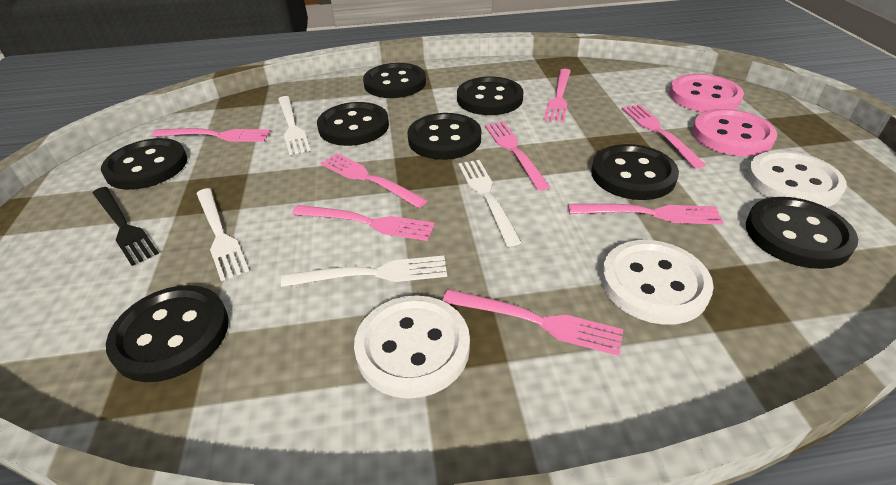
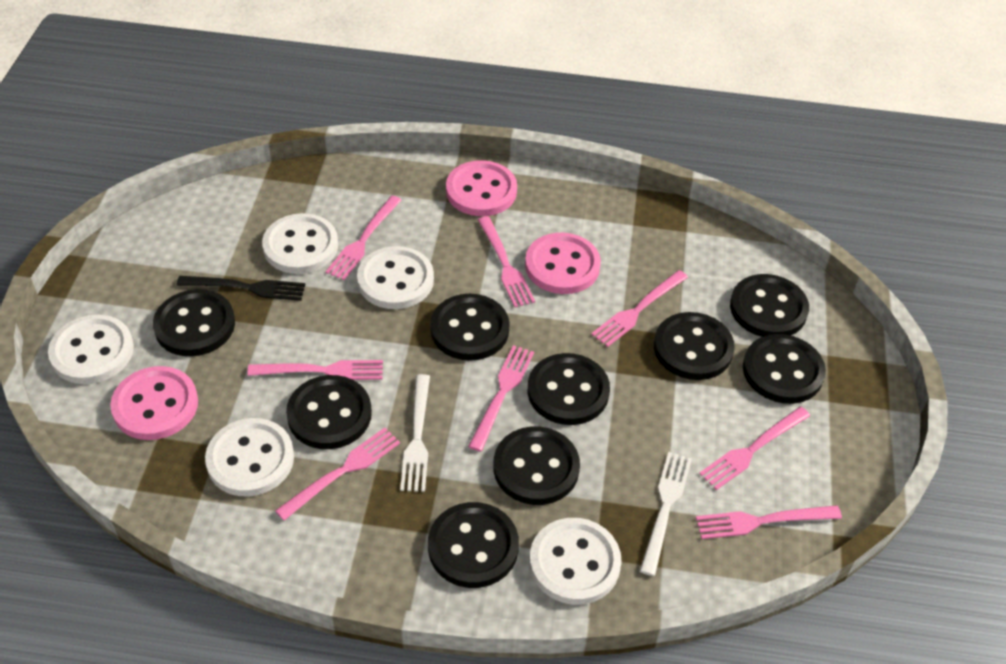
black button: [101,138,187,190] [106,285,229,382] [317,102,389,146] [363,63,426,98] [407,113,481,160] [457,77,523,115] [591,144,679,200] [746,197,858,269] = 8 -> [153,289,235,356] [286,375,372,449] [428,502,519,588] [430,294,510,361] [493,427,580,505] [528,353,610,425] [654,312,735,380] [730,274,809,337] [743,334,826,404] = 9
pink button: [669,74,744,112] [692,109,777,156] = 2 -> [110,366,198,440] [446,160,517,216] [525,233,601,294] = 3
white button: [354,295,470,399] [601,240,714,325] [747,150,847,207] = 3 -> [48,315,134,384] [205,418,294,496] [262,213,338,274] [357,246,434,309] [529,518,622,605] = 5
white fork: [196,188,249,281] [278,96,311,155] [281,256,447,287] [458,160,522,247] = 4 -> [400,374,430,492] [640,452,692,576] = 2

